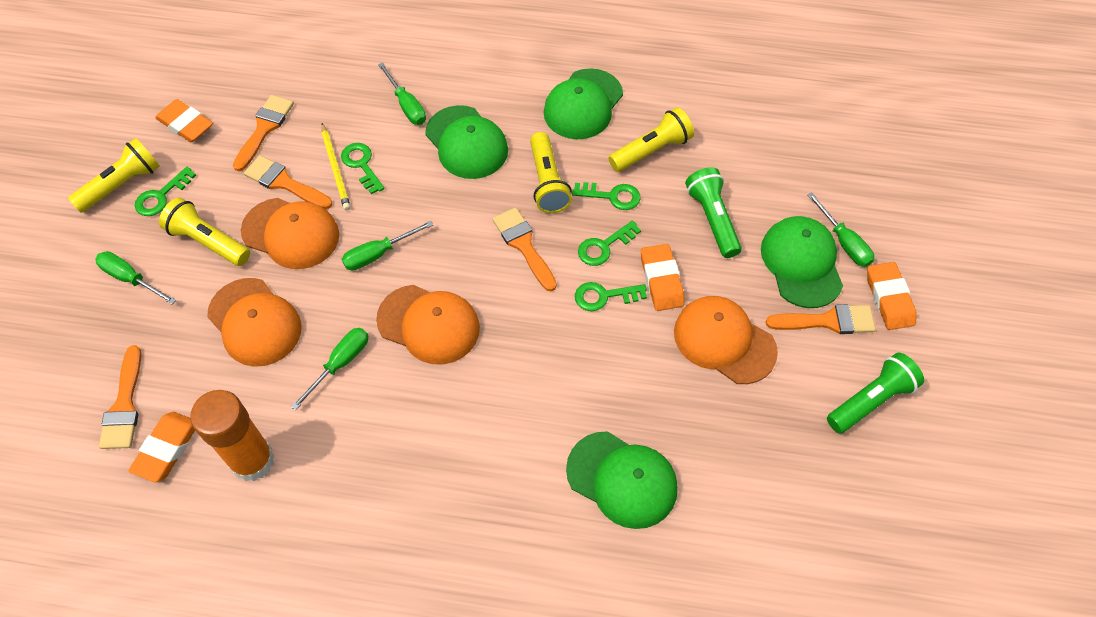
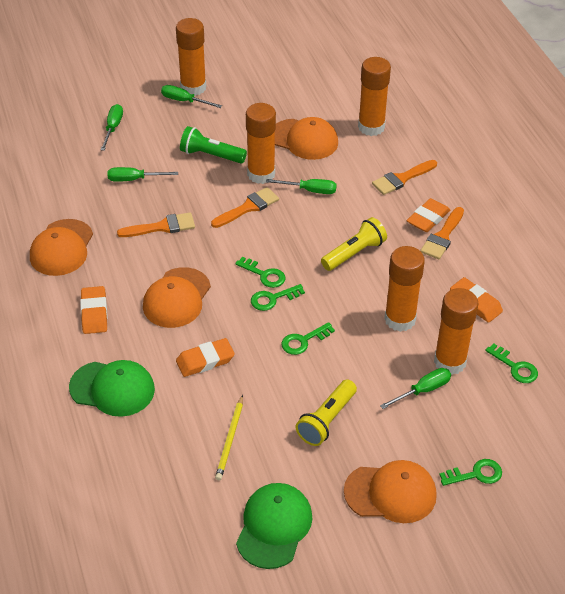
green cap: [425,105,508,179] [544,68,623,139] [566,431,678,529] [761,216,843,308] = 4 -> [69,360,155,417] [236,483,312,569] = 2
green flashlight: [685,167,742,258] [827,352,924,434] = 2 -> [180,126,247,163] = 1
orange brush: [99,345,141,449] [233,95,294,171] [244,155,332,209] [492,207,557,291] [765,304,876,334] = 5 -> [117,212,195,237] [211,187,279,228] [372,160,437,195] [420,207,464,259] = 4
orange glue stick: [190,390,275,481] = 1 -> [176,18,206,96] [246,103,276,184] [358,57,391,136] [384,246,425,332] [434,288,478,375] = 5
yellow flashlight: [68,138,160,213] [159,198,250,266] [530,132,572,213] [608,107,694,172] = 4 -> [296,380,357,446] [321,217,387,271] = 2

